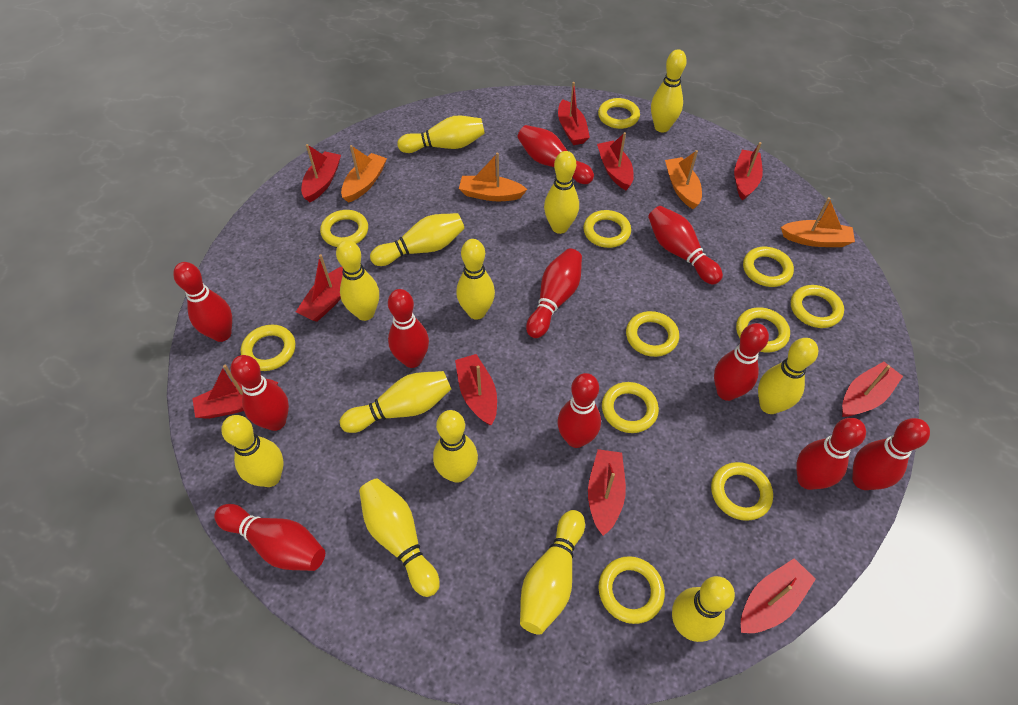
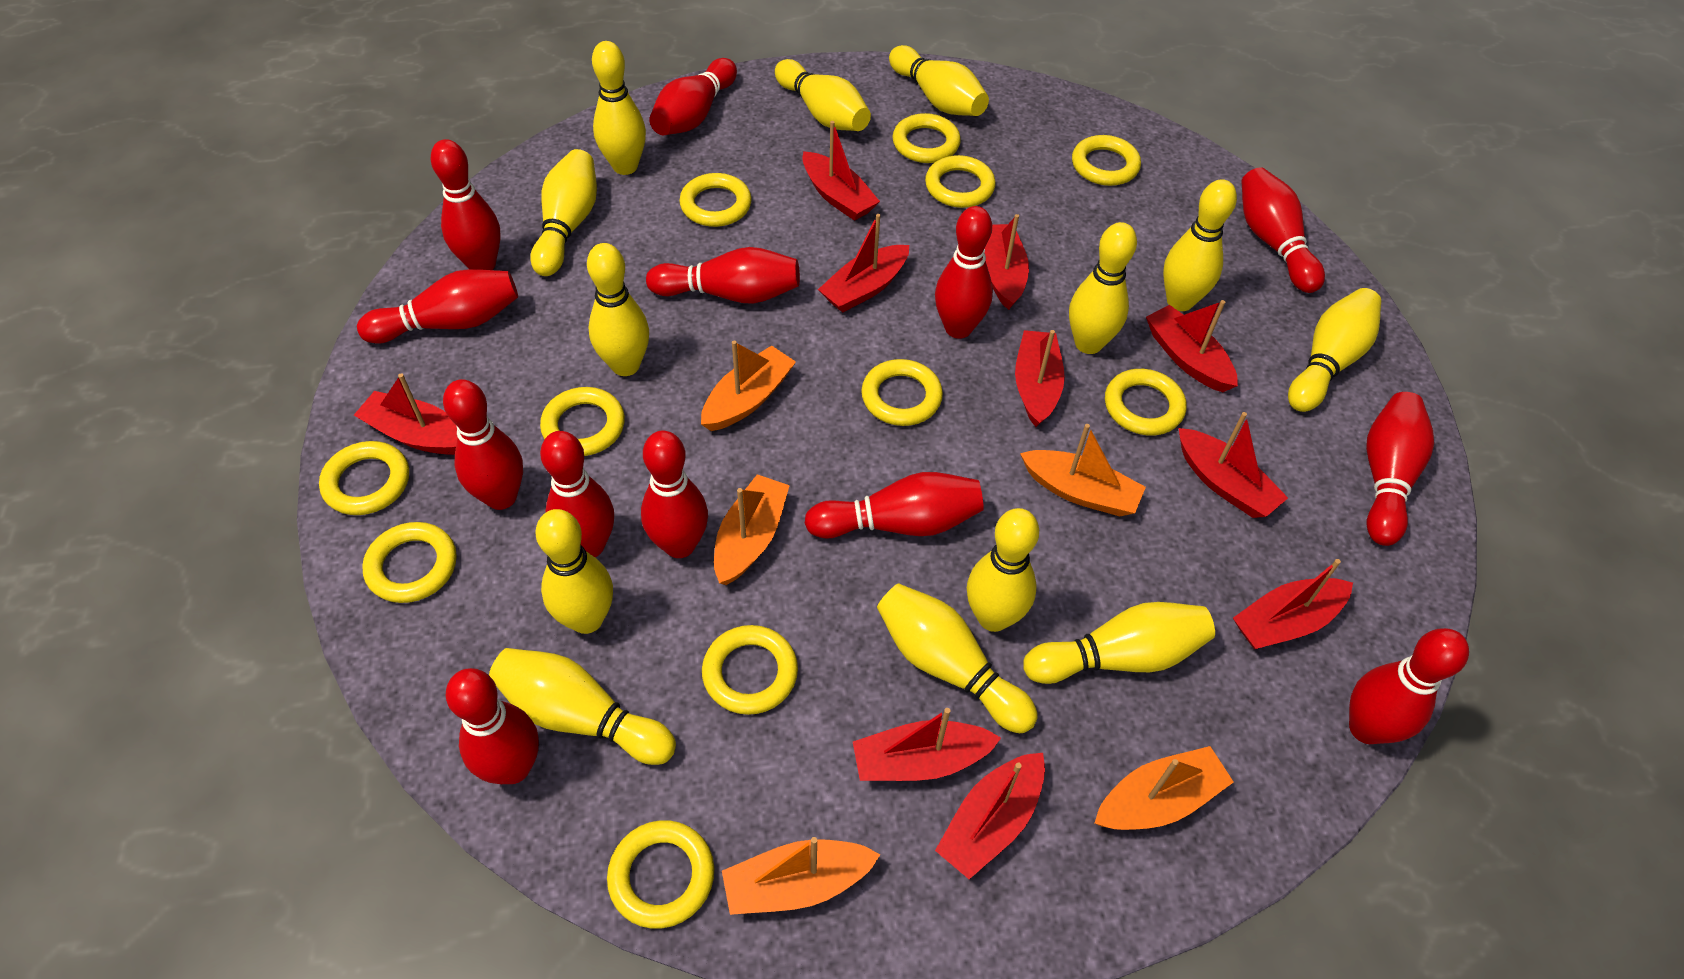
orange boat: [341,145,387,203] [459,153,527,201] [665,150,702,209] [781,197,855,247] = 4 -> [701,341,796,431] [714,474,790,585] [722,837,880,915] [1020,424,1146,517] [1095,746,1234,830] = 5
red bowling pin: [173,262,232,342] [214,504,325,571] [231,355,289,431] [388,289,429,368] [518,125,594,184] [526,248,582,338] [557,373,601,448] [648,206,723,284] [714,323,769,401] [797,418,866,490] [852,418,930,490] = 11 -> [357,269,518,343] [431,139,501,270] [443,379,523,510] [445,668,539,784] [540,431,614,557] [641,430,708,558] [646,247,800,304] [649,58,737,136] [804,472,984,538] [935,206,993,339] [1241,167,1325,293] [1349,628,1469,744] [1366,392,1434,546] = 13

